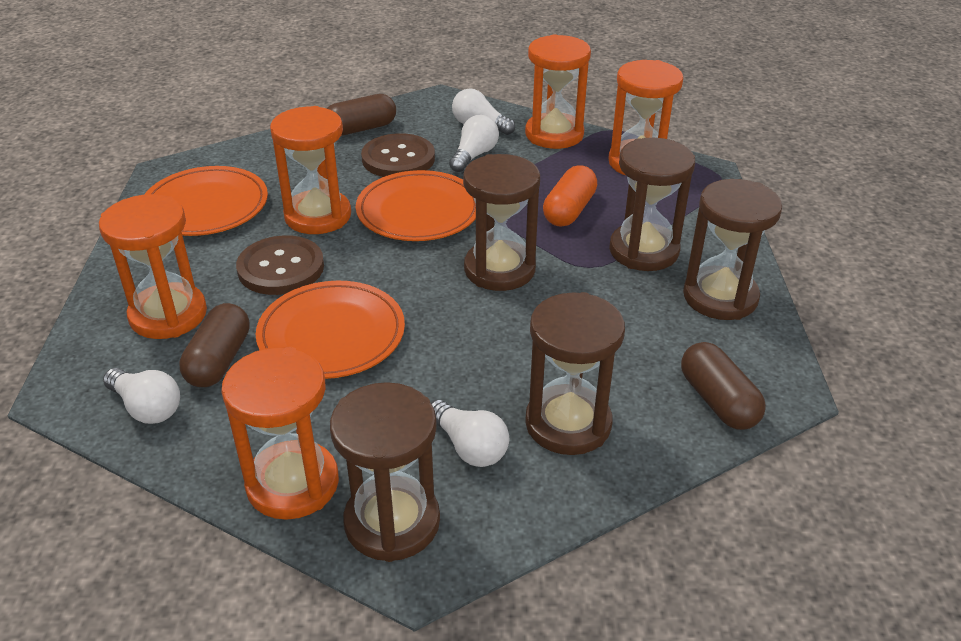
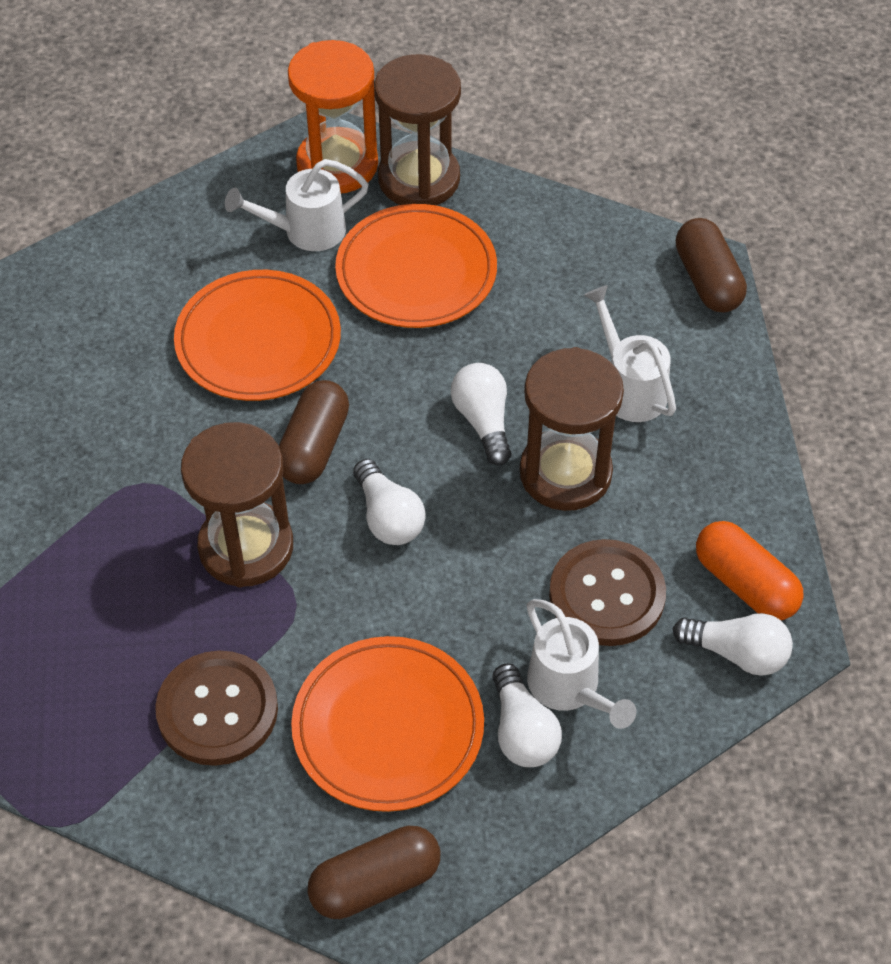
brown hourglass: [330,382,440,562] [463,154,540,291] [525,292,625,455] [609,138,695,271] [683,179,782,320] = 5 -> [181,422,293,587] [374,54,461,206] [520,347,624,511] = 3
orange hourglass: [99,194,207,339] [222,347,339,520] [270,106,351,234] [525,34,591,149] [608,60,683,175] = 5 -> [288,40,378,193] = 1
white watering can: none = 0 -> [225,159,369,251] [527,599,636,729] [584,285,676,422] = 3

